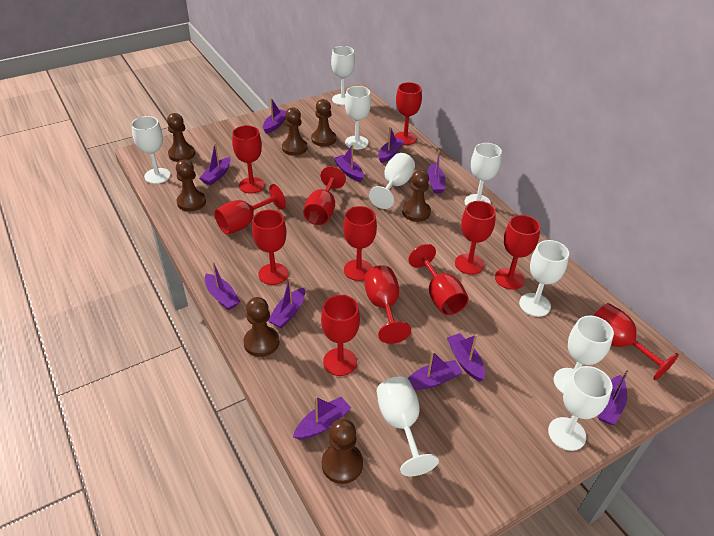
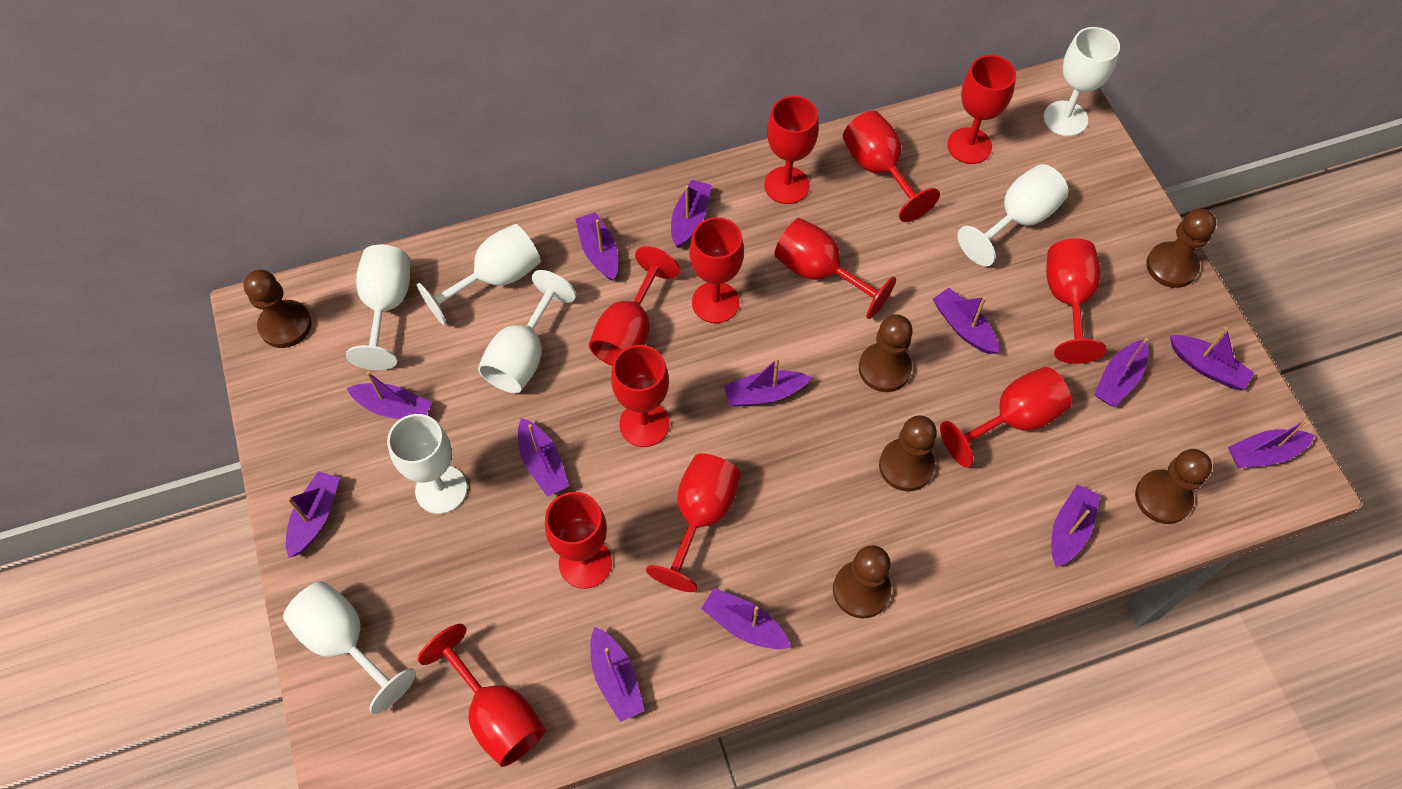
brown pawn: [167,113,195,162] [176,159,206,212] [243,297,279,357] [282,107,307,156] [311,99,336,146] [322,419,363,484] [402,170,431,222] = 7 -> [243,270,312,348] [833,545,891,618] [859,314,913,392] [879,415,937,491] [1135,449,1212,524] [1146,209,1216,288] = 6
purple boat: [199,143,230,185] [205,261,241,310] [263,98,286,134] [268,278,305,328] [293,397,351,440] [334,144,364,182] [378,126,404,163] [407,351,462,390] [427,150,445,193] [447,333,485,381] [598,370,629,425] = 11 -> [286,471,340,558] [347,371,432,419] [518,418,569,497] [576,212,618,281] [590,627,645,722] [671,180,712,248] [701,588,791,649] [724,358,812,407] [933,288,999,354] [1052,484,1100,567] [1094,338,1148,407] [1170,327,1254,390] [1228,419,1315,468] = 13
white goblet: [131,116,171,184] [331,46,355,105] [345,86,371,149] [369,153,415,209] [377,377,439,476] [465,143,502,206] [519,240,569,317] [548,366,612,451] [554,315,614,393] = 9 -> [283,581,416,714] [346,245,410,370] [387,414,467,514] [417,224,541,325] [478,270,576,393] [957,164,1069,266] [1044,27,1120,136] = 7

